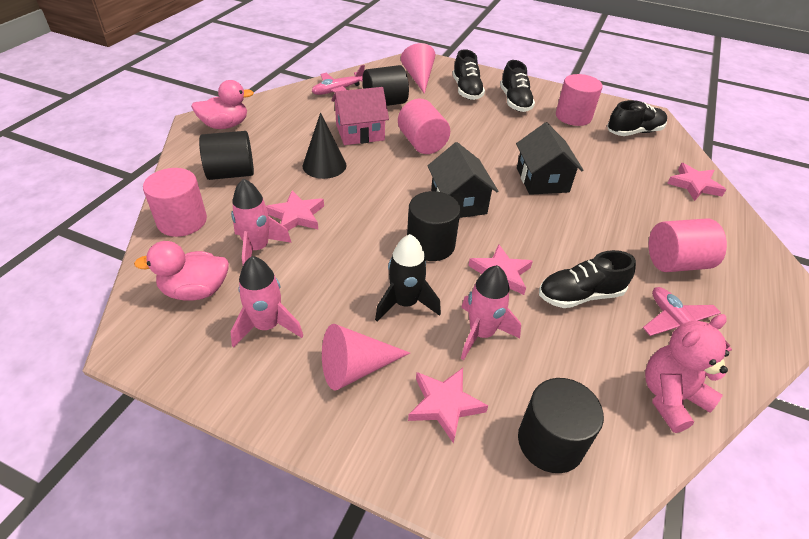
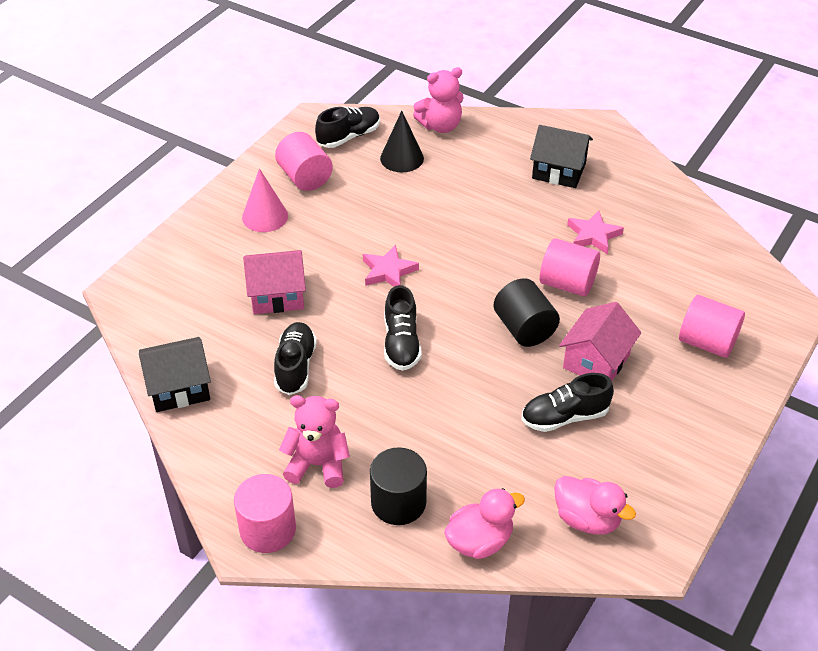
black cylinder: [199,131,254,180] [363,65,409,106] [407,191,461,261] [518,378,604,473] = 4 -> [370,447,427,525] [494,278,560,347] = 2
black rocket: [375,234,441,321] = 1 -> none = 0
pink cone: [322,324,410,391] [401,43,435,94] = 2 -> [242,168,288,232] = 1
pink house: [331,87,389,145] = 1 -> [243,250,306,314] [559,302,641,381] = 2
pink plane: [312,65,365,95] [643,287,732,351] = 2 -> none = 0
pink rocket: [231,179,292,265] [231,256,303,348] [461,265,521,360] = 3 -> none = 0
pink star: [266,190,324,231] [408,368,488,444] [468,244,533,295] [667,163,726,201] = 4 -> [363,245,419,287] [567,210,624,255] = 2
pink teddy bear: [645,314,729,433] = 1 -> [279,395,350,488] [413,67,464,133] = 2

